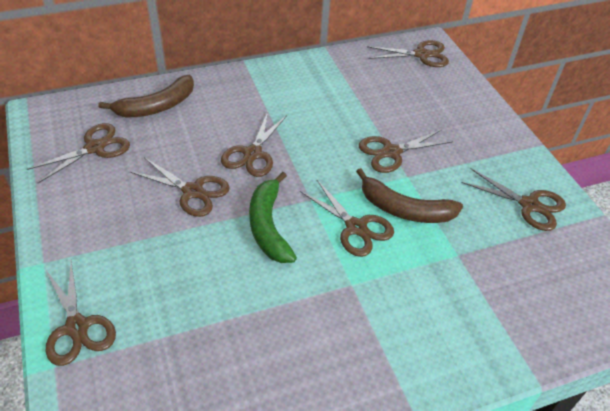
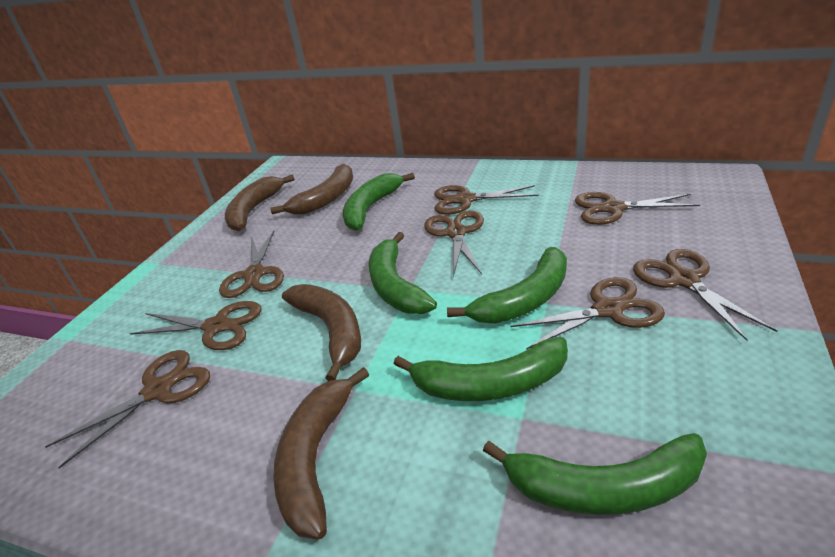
brown banana: [99,75,194,118] [356,168,463,223] = 2 -> [225,175,295,231] [270,163,353,215] [273,367,369,540] [282,284,361,381] = 4
green banana: [249,172,297,263] = 1 -> [343,173,415,231] [369,232,437,314] [394,337,568,401] [447,247,567,324] [483,433,707,515] = 5

